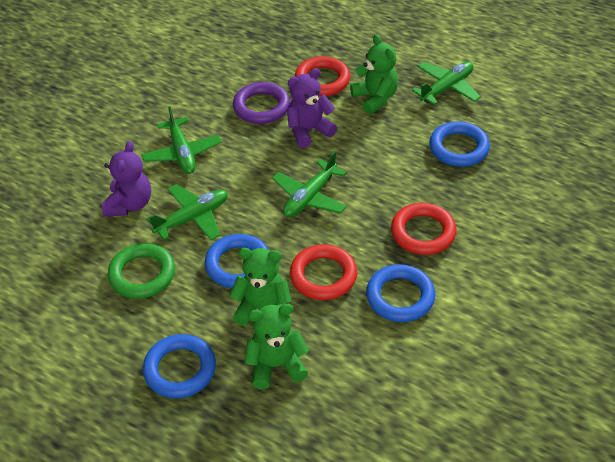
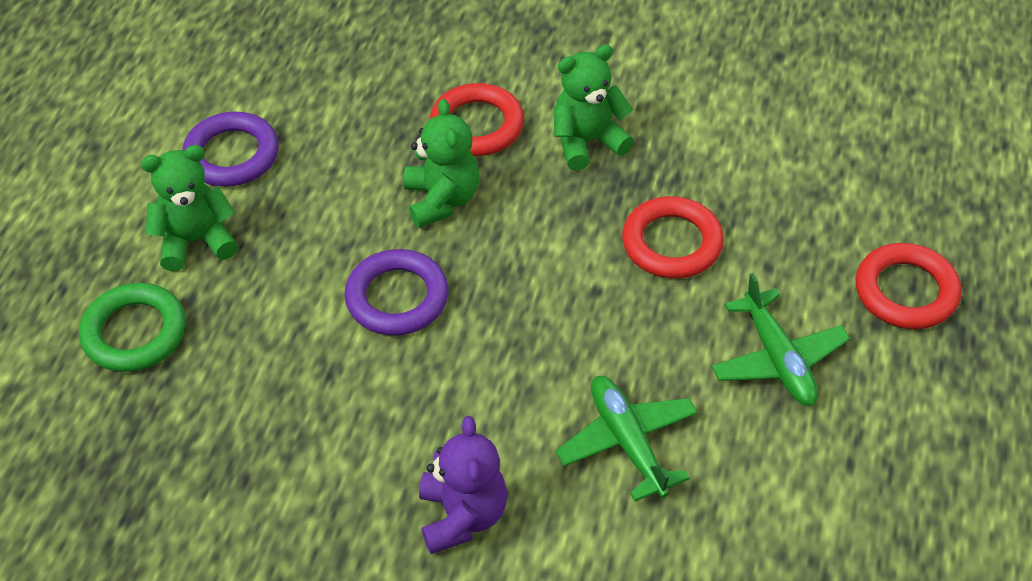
blue ring: [143,334,216,399] [205,234,269,288] [366,264,435,322] [429,121,490,167] = 4 -> none = 0
green plane: [141,106,222,174] [147,184,228,240] [272,151,347,217] [412,62,481,105] = 4 -> [555,376,698,501] [712,273,850,406] = 2
purple ring: [233,82,290,124] = 1 -> [183,112,279,187] [344,249,449,335] = 2
purple teddy bear: [102,141,151,217] [287,68,337,148] = 2 -> [419,416,507,554] = 1

